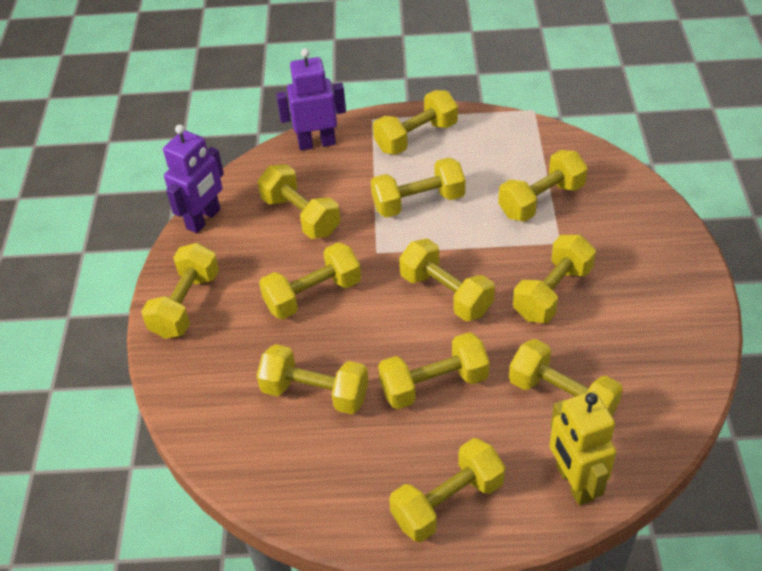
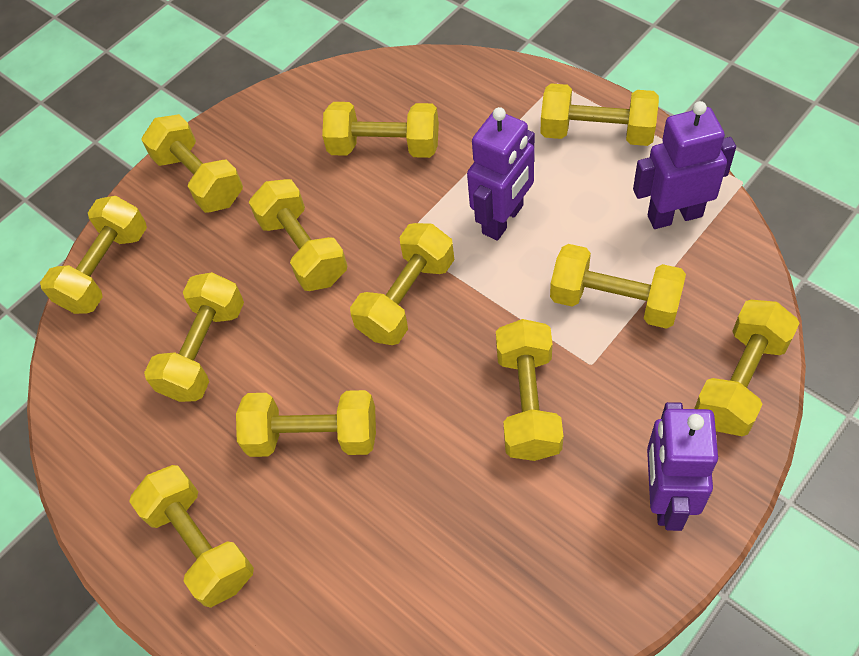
purple robot: [163,124,224,233] [276,48,346,150] = 2 -> [467,107,535,241] [633,101,736,229] [647,402,718,531] = 3
yellow robot: [549,391,616,506] = 1 -> none = 0

